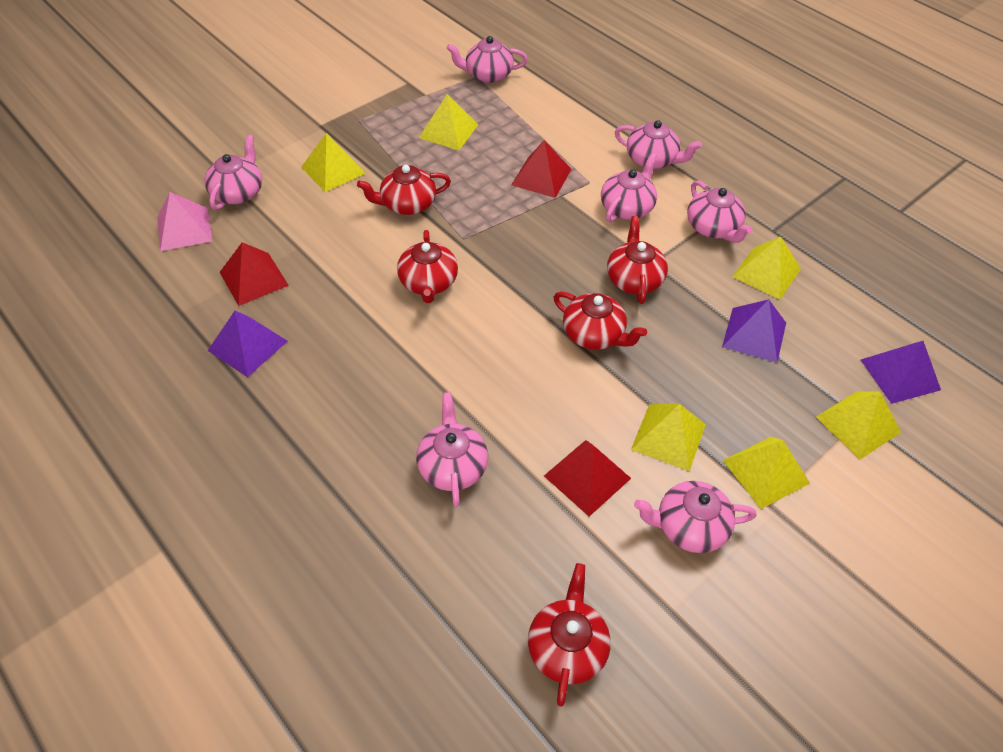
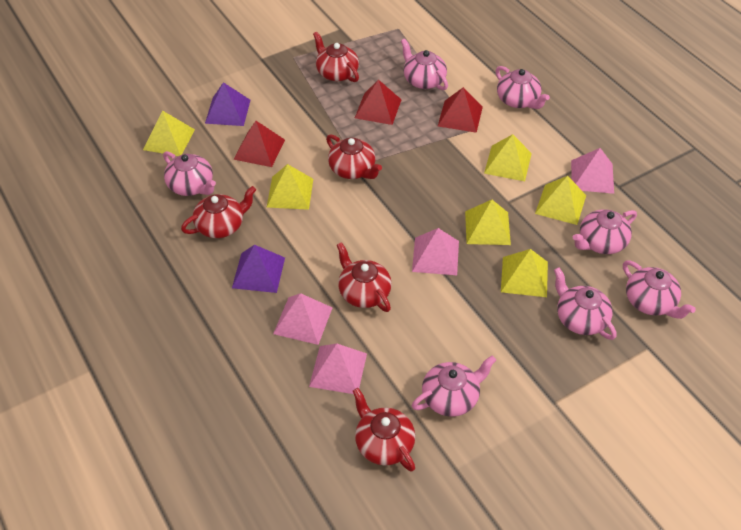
pink pyramid: [157,192,212,251] = 1 -> [273,293,333,345] [309,344,367,394] [412,228,459,275] [571,148,614,194] = 4
purple pyramid: [208,311,288,377] [722,299,786,363] [861,341,941,404] = 3 -> [205,82,251,126] [232,245,285,293] = 2

